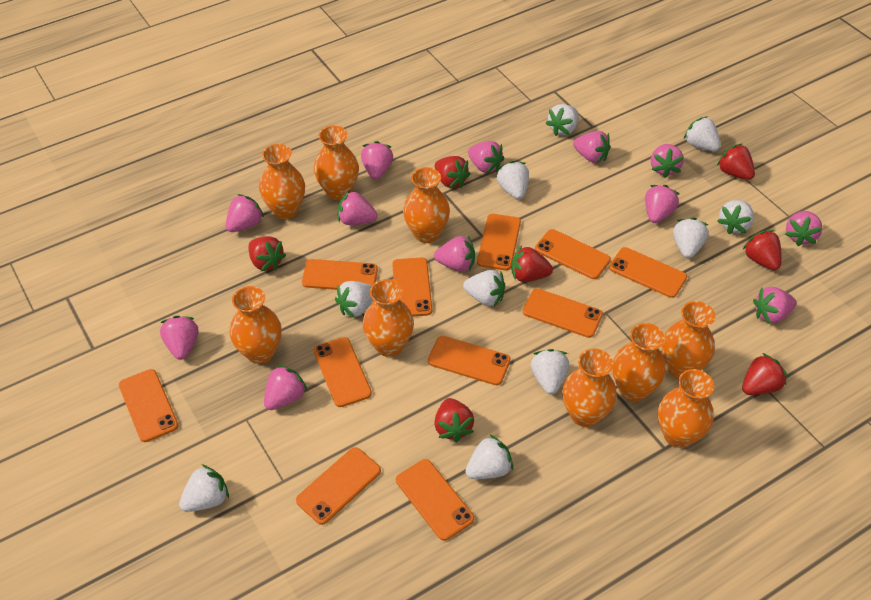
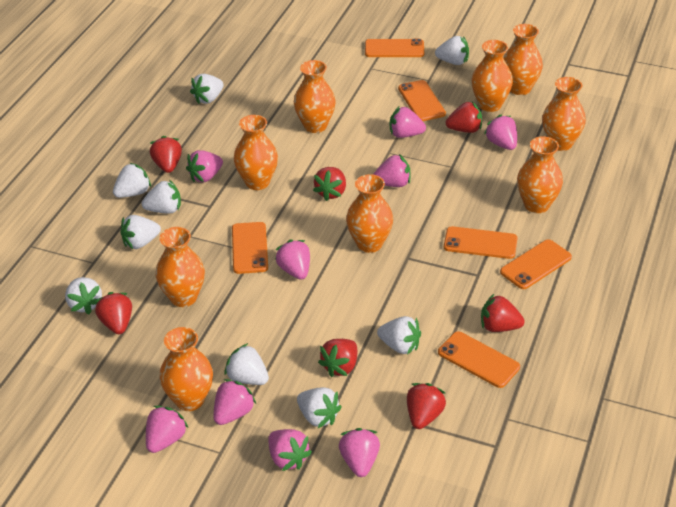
orange phone: [119,369,179,442] [296,447,381,525] [302,259,378,290] [314,337,372,407] [392,258,432,317] [396,459,474,541] [428,336,511,385] [477,214,521,270] [523,289,603,338] [535,229,611,279] [609,247,687,298] = 11 -> [232,222,268,274] [365,39,424,57] [398,80,446,121] [438,331,520,388] [444,226,517,259] [500,239,572,289] = 6
pink strawberry: [160,316,198,360] [226,194,264,232] [264,365,307,410] [338,190,378,225] [361,141,393,180] [434,236,475,271] [468,141,504,173] [573,131,611,163] [645,185,679,223] [651,144,684,178] [753,287,797,324] [785,211,823,246] = 12 -> [146,406,188,453] [186,150,223,182] [214,379,256,425] [268,429,312,471] [275,240,310,280] [339,428,380,477] [373,154,411,187] [390,107,426,138] [484,115,517,150] = 9
white strawberry: [179,464,229,512] [335,281,373,318] [463,270,505,306] [465,434,513,479] [496,161,529,199] [531,349,569,394] [546,104,578,136] [673,218,708,258] [684,116,721,151] [717,200,754,234] = 10 -> [65,277,102,314] [113,163,151,198] [120,215,161,249] [142,180,181,214] [190,74,224,104] [224,343,269,385] [297,387,342,428] [377,316,421,355] [435,36,469,65] = 9

